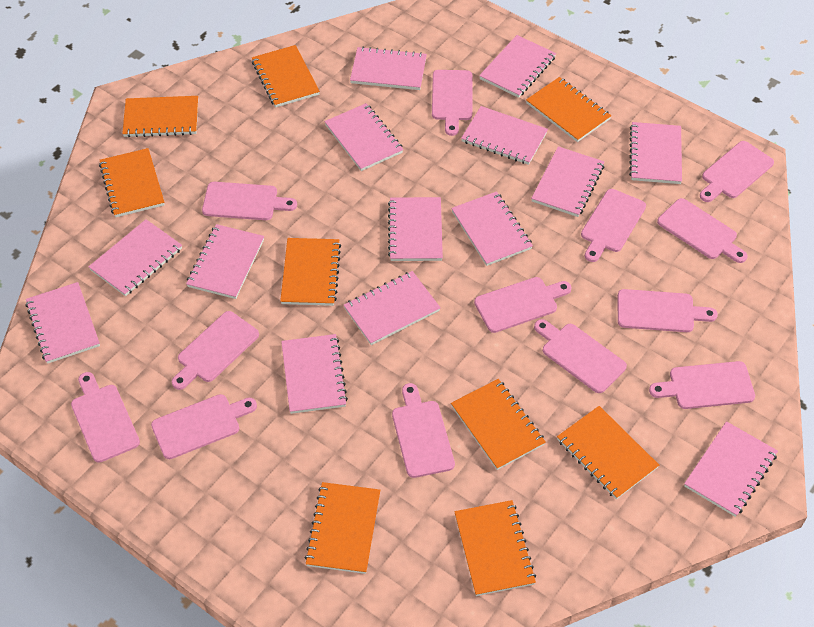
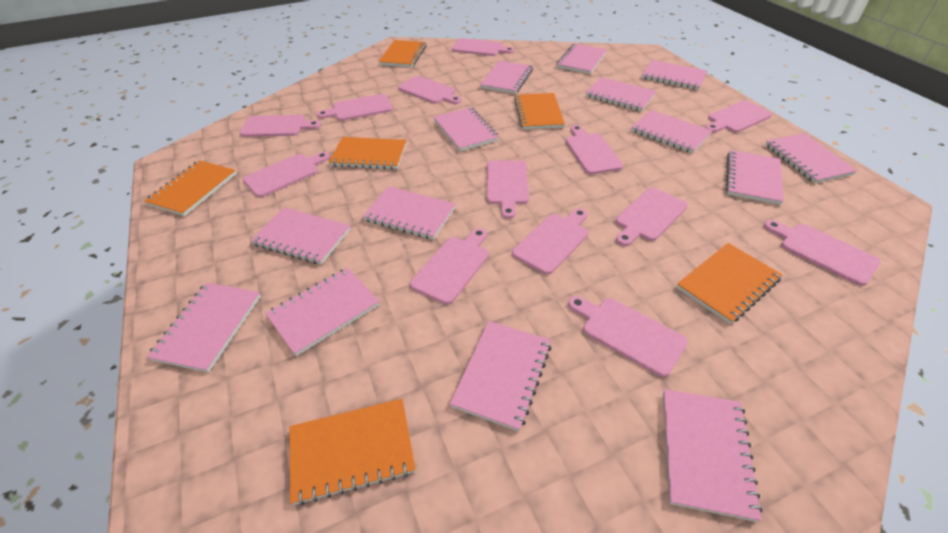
orange notebook: [99,148,165,217] [122,96,198,138] [252,45,320,108] [280,238,341,306] [305,482,380,574] [451,379,546,470] [454,500,536,596] [526,77,611,142] [557,406,659,500] = 9 -> [144,160,236,216] [289,399,415,505] [329,137,407,170] [378,40,427,67] [514,93,565,130] [676,243,782,324] = 6

